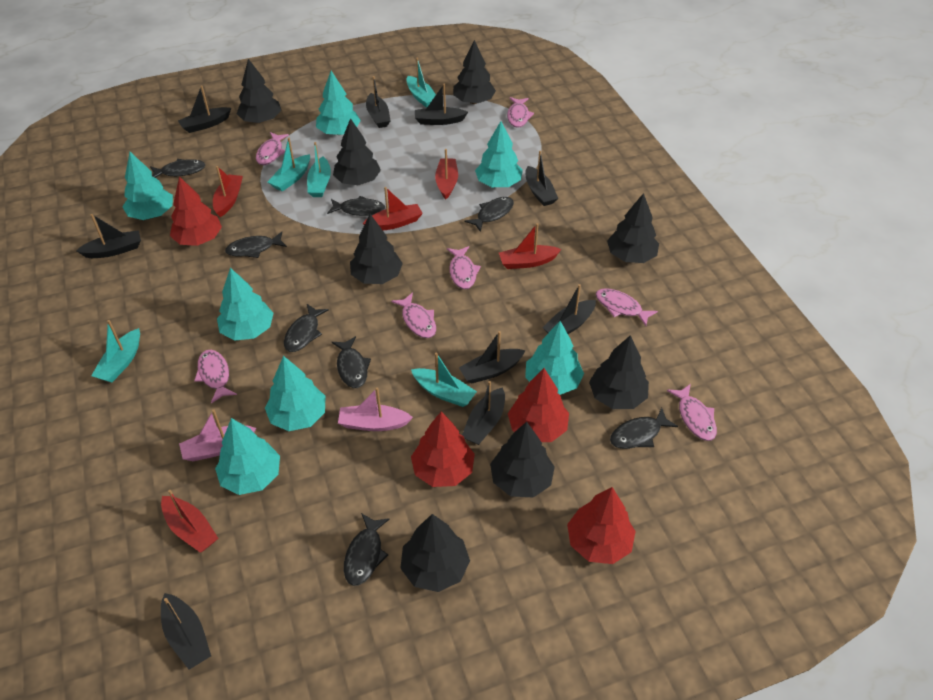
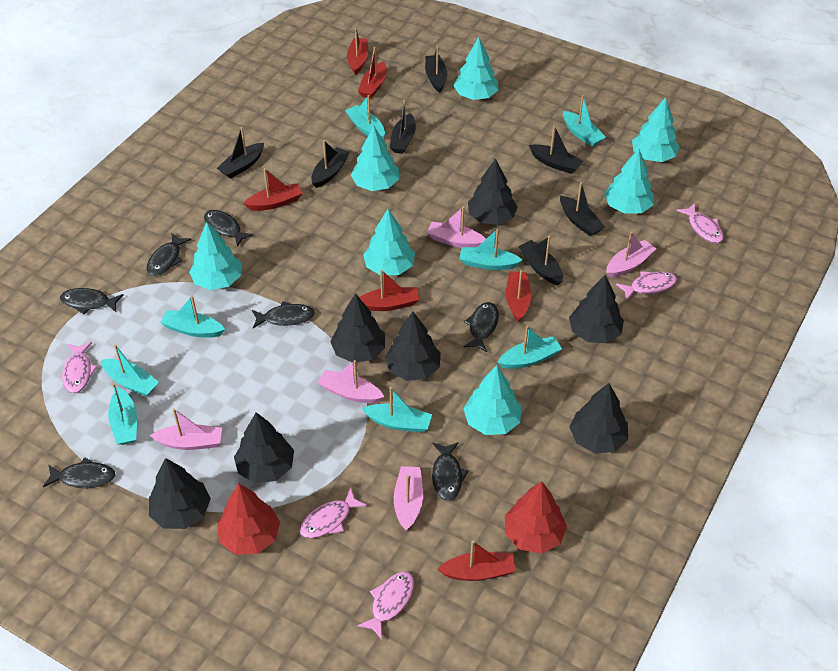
black boat: [76,214,141,258] [161,593,211,670] [178,86,231,133] [366,76,390,128] [415,83,468,125] [459,331,525,384] [462,381,505,445] [525,151,558,206] [542,284,596,334] = 9 -> [217,127,264,179] [311,140,350,188] [390,100,416,154] [425,45,447,93] [518,236,563,285] [529,125,583,174] [560,182,605,236] = 7
black fish: [150,159,205,178] [225,232,287,258] [284,304,329,352] [327,196,385,216] [332,336,371,388] [344,513,390,586] [465,197,514,232] [610,408,678,449] = 8 -> [43,457,115,488] [60,288,124,314] [146,233,191,276] [204,210,254,247] [252,301,315,328] [432,442,468,501] [464,302,499,352] = 7
black tree: [237,59,281,123] [333,118,381,185] [350,214,403,284] [400,514,470,592] [453,40,496,104] [490,422,555,497] [589,335,649,409] [607,193,659,263] = 8 -> [149,458,211,529] [234,412,294,483] [330,293,385,363] [385,312,441,381] [468,158,518,225] [569,275,624,343] [569,383,628,453] = 7
pink boat: [179,409,256,461] [338,387,413,431] = 2 -> [150,408,222,450] [318,360,384,403] [394,466,423,531] [427,206,486,248] [606,232,656,278] = 5
pink fish: [194,350,237,404] [256,132,289,165] [391,293,436,338] [447,246,481,289] [507,97,534,128] [596,288,658,326] [667,384,717,441] = 7 -> [62,342,98,393] [299,488,367,539] [357,571,414,640] [616,271,677,301] [676,203,724,244] = 5
red boat: [161,490,218,553] [213,166,243,217] [363,187,423,230] [435,149,458,199] [499,223,561,269] = 5 -> [243,168,303,211] [347,28,368,75] [358,47,387,99] [359,270,420,311] [437,541,516,581] [506,270,531,322] = 6
red tree: [170,176,222,246] [411,411,475,487] [508,368,569,442] [567,487,636,564] = 4 -> [217,483,280,555] [505,481,567,553] = 2
turquoise boat: [91,320,140,382] [268,138,310,191] [307,142,331,197] [407,57,436,108] [411,352,477,407] = 5 -> [101,344,159,397] [108,383,137,445] [160,296,225,338] [345,95,385,138] [362,387,432,432] [460,229,523,270] [497,326,562,369] [563,95,606,147] = 8

